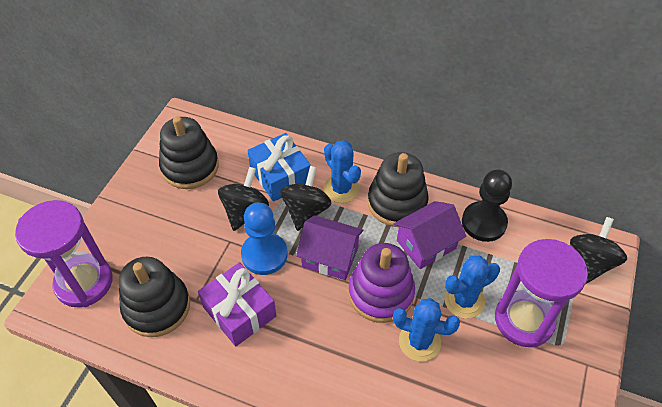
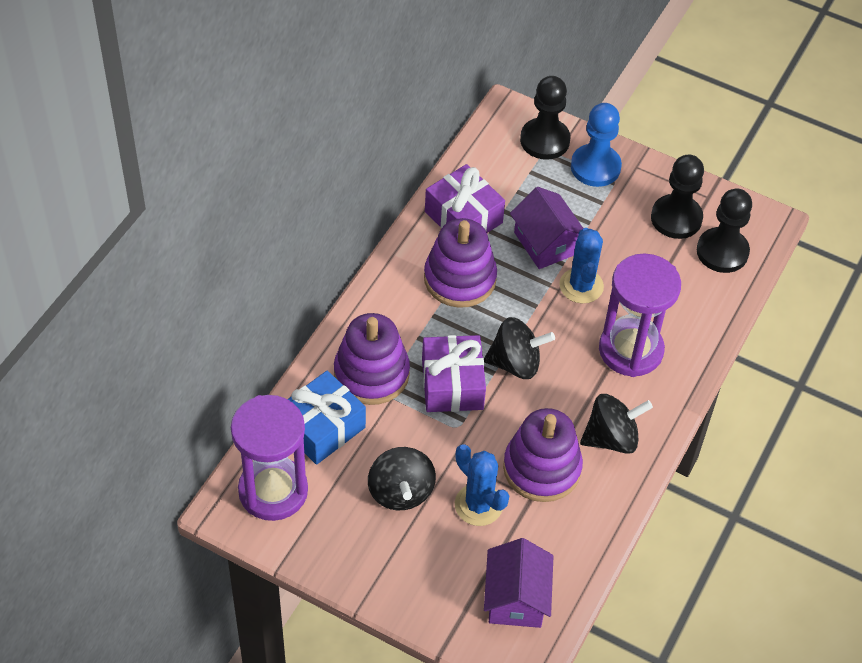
black pawn: [462,170,512,242] = 1 -> [520,76,570,160] [651,154,704,239] [697,188,752,273] = 3
black stacking toy: [119,257,190,337] [159,116,219,189] [368,152,429,227] = 3 -> none = 0
blue cactus: [324,140,361,203] [393,298,460,361] [444,256,500,319] = 3 -> [455,444,509,526] [559,228,604,303] = 2
purple gift: [198,262,277,346] = 1 -> [422,335,486,412] [425,164,505,233] = 2
purple stacking toy: [349,243,415,323] = 1 -> [334,313,410,405] [424,218,497,308] [503,408,583,502] = 3

